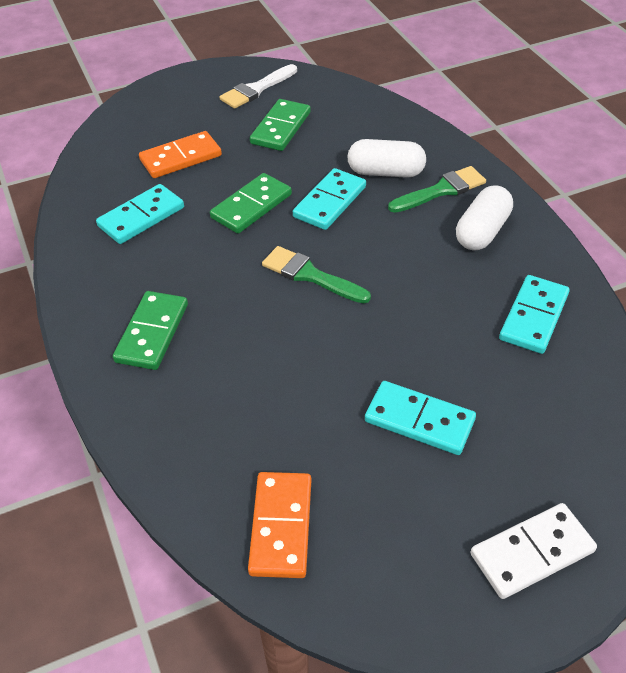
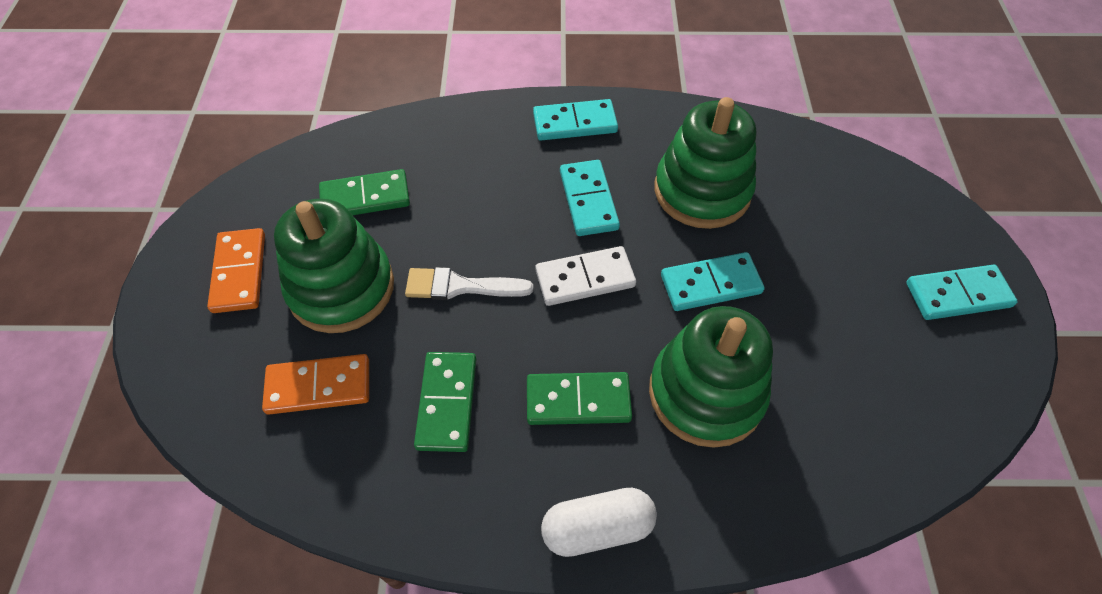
green brush: [262,246,371,304] [388,166,486,213] = 2 -> none = 0
green stacking toy: none = 0 -> [274,198,394,333] [649,306,773,448] [654,97,757,229] = 3
white capsule: [347,139,426,178] [456,185,513,250] = 2 -> [541,488,657,557] = 1

